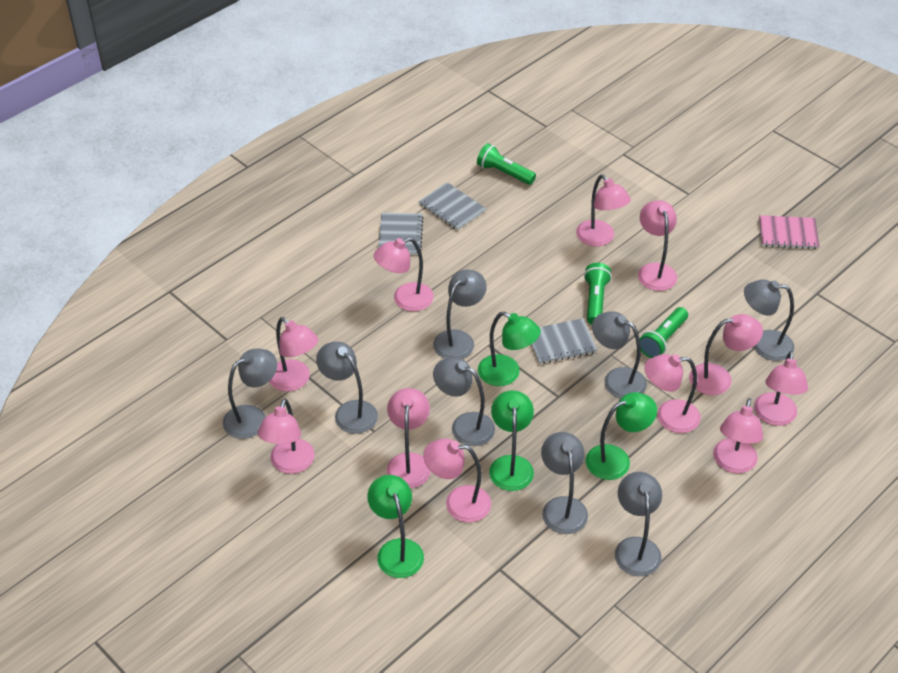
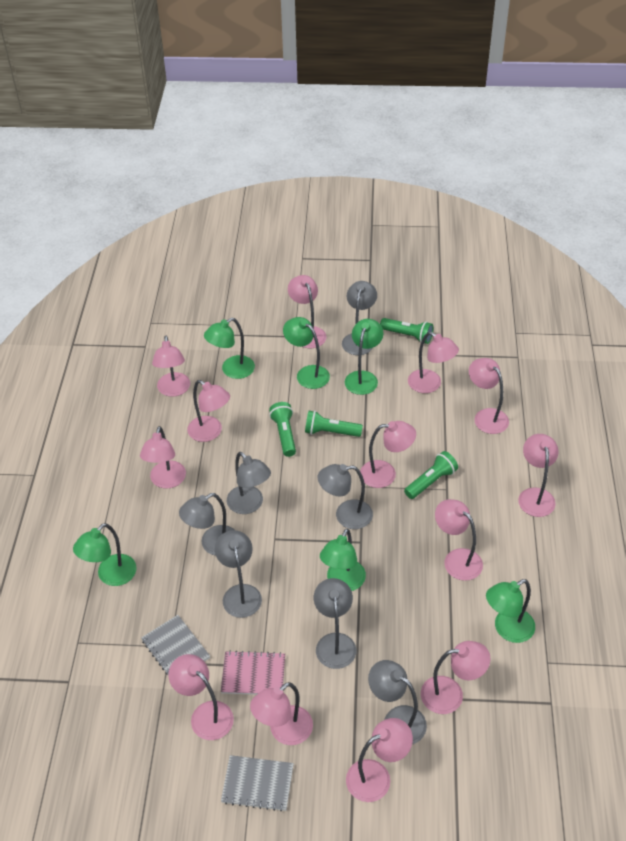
green flashlight: [477,143,536,185] [584,263,612,325] [640,307,688,358] = 3 -> [269,402,296,457] [305,411,363,437] [380,318,433,344] [404,451,458,499] = 4
green lamp: [368,475,424,578] [478,312,541,386] [489,390,534,491] [586,392,657,480] = 4 -> [73,523,137,586] [204,318,255,379] [283,317,330,389] [320,528,366,591] [345,319,383,395] [486,579,535,643] = 6
grey lamp: [223,348,277,439] [316,342,378,434] [433,270,487,359] [433,357,495,446] [541,432,588,534] [592,311,647,399] [615,472,662,576] [744,279,794,361] = 8 -> [179,493,234,556] [215,530,262,618] [227,452,271,514] [314,578,356,669] [318,464,373,529] [342,281,377,355] [368,660,427,744] = 7
grey notebook: [378,213,424,255] [419,182,486,230] [531,318,597,364] = 3 -> [141,615,210,675] [221,755,294,812] = 2
pink lamp: [258,399,315,474] [269,317,318,392] [374,237,434,311] [386,388,431,488] [423,439,491,522] [576,174,631,247] [638,200,677,291] [644,354,701,433] [689,314,763,395] [713,398,763,473] [754,351,808,426] = 11 -> [140,426,186,488] [152,336,190,397] [169,654,234,740] [187,380,230,442] [250,682,313,745] [288,275,326,348] [346,718,413,802] [360,421,416,488] [408,332,459,393] [421,641,491,714] [435,499,483,581] [469,358,509,434] [518,434,558,517] = 13

